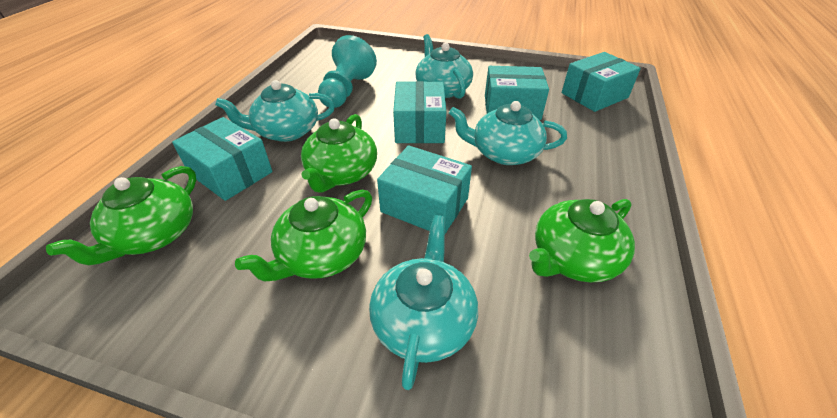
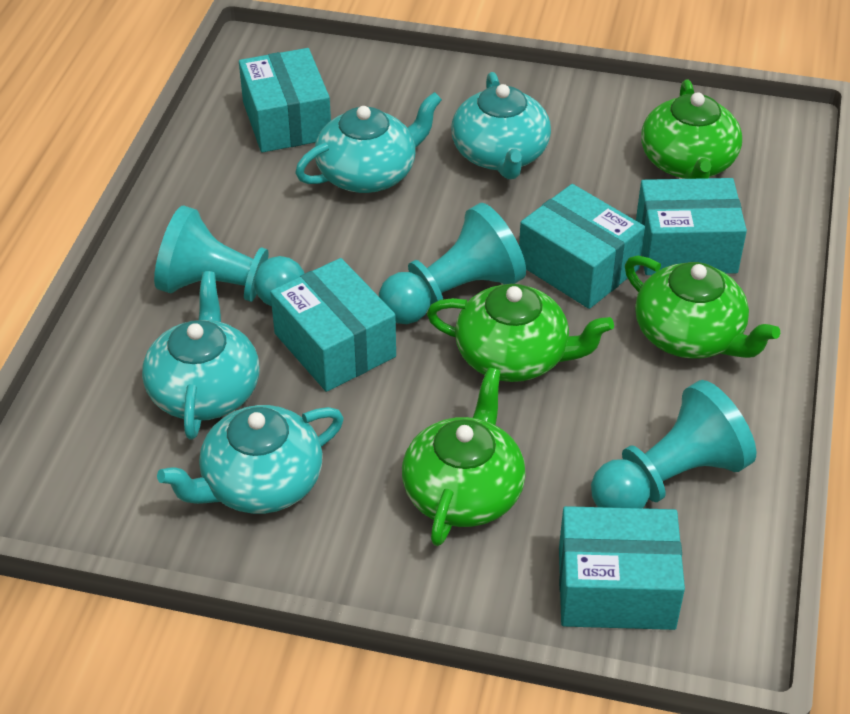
turquoise pawn: [318,35,377,108] = 1 -> [154,205,305,306] [379,203,526,324] [591,380,756,508] = 3

